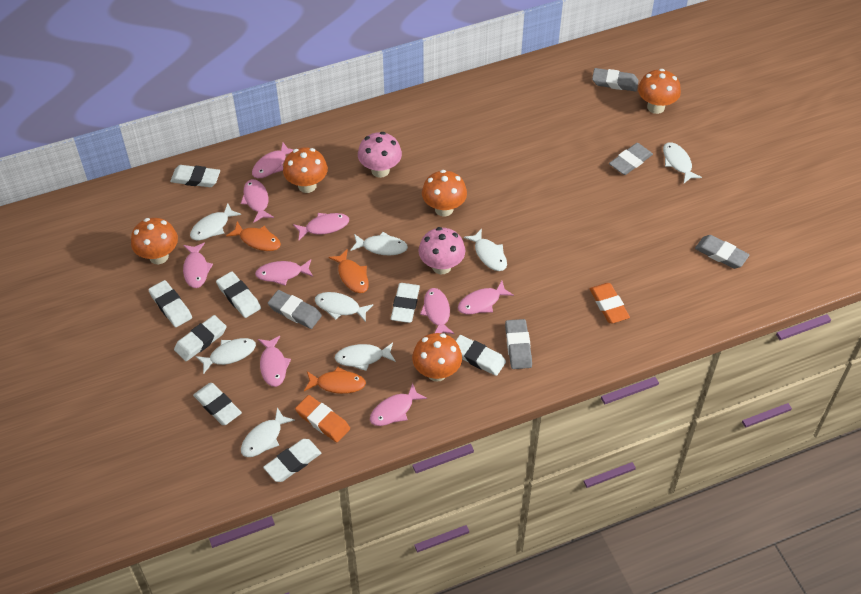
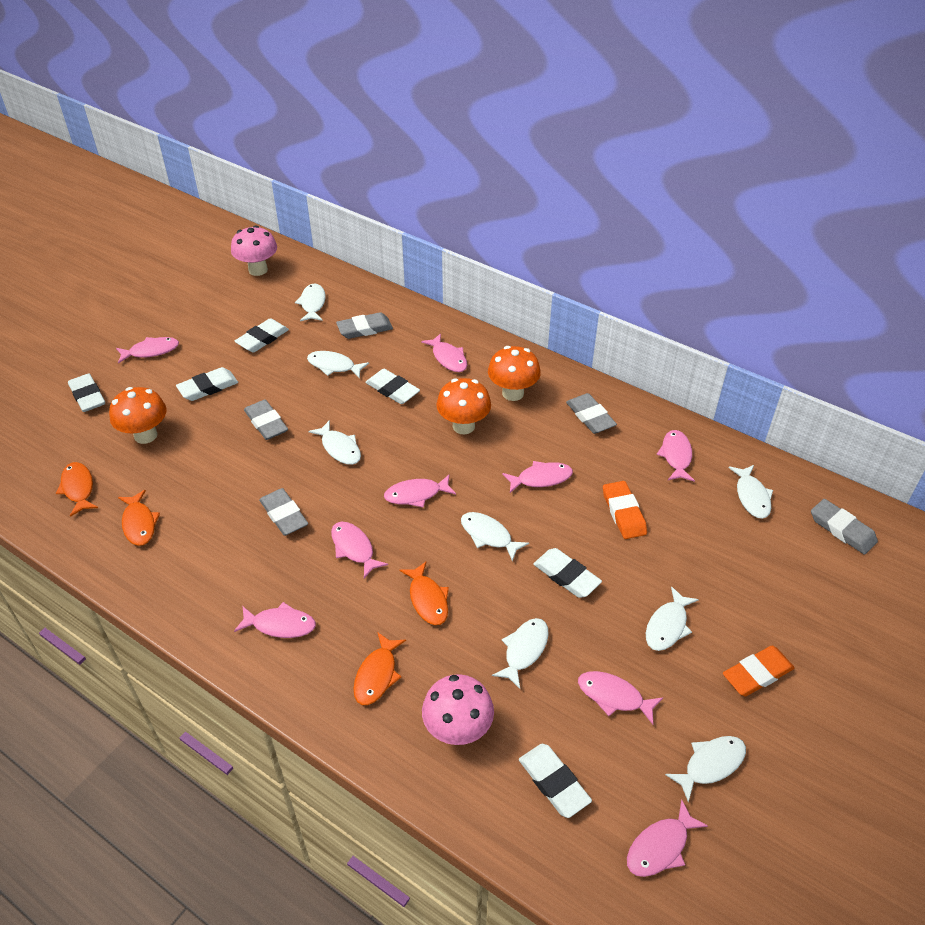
orange fish: [226,222,281,251] [304,366,366,394] [328,249,369,293] = 3 -> [55,462,98,517] [118,490,160,546] [353,632,406,705] [399,562,449,625] = 4
orange mushroom: [131,218,178,264] [283,147,328,193] [412,333,462,382] [422,170,467,216] [638,69,681,114] = 5 -> [109,387,167,444] [436,378,491,434] [488,346,541,401] = 3
white eraser: [148,280,192,327] [170,165,220,187] [174,315,226,361] [193,383,242,425] [216,271,261,318] [263,439,321,482] [391,283,420,323] [456,335,506,376] = 8 -> [68,373,105,412] [176,367,238,401] [234,318,289,353] [365,369,420,404] [519,744,592,818] [533,548,602,598] = 6

